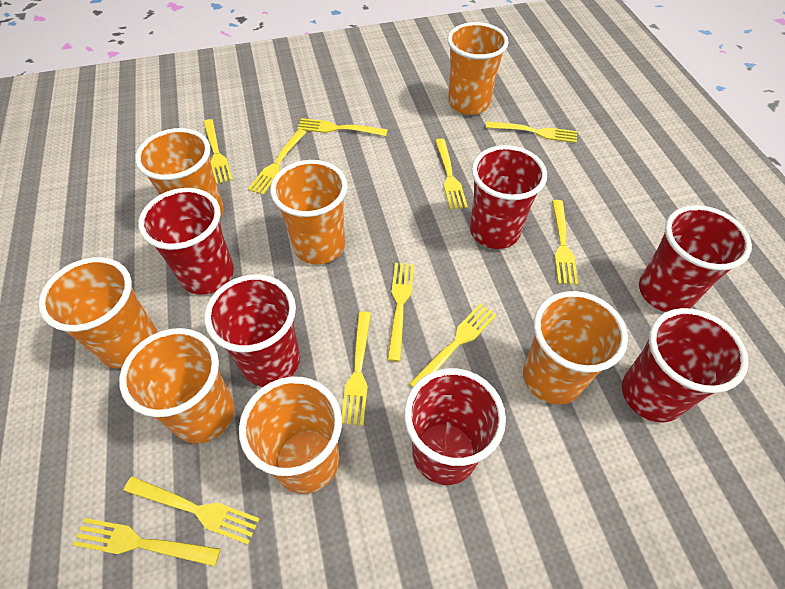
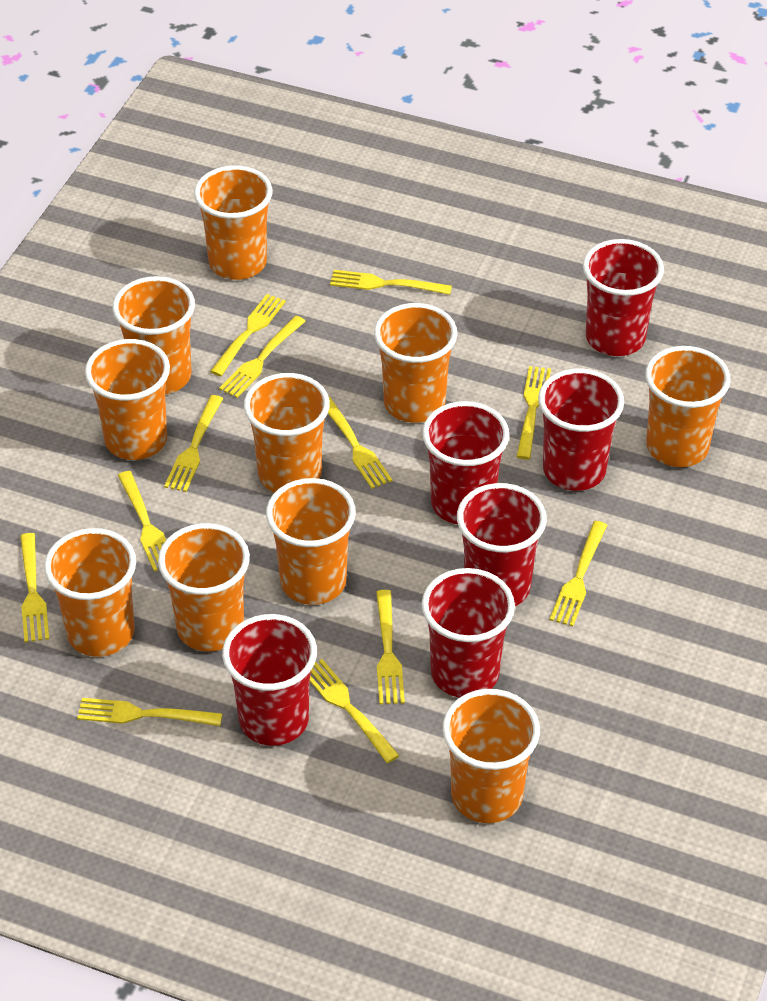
orange cup: [38,257,157,369] [119,328,235,444] [135,128,224,217] [239,377,342,494] [270,160,348,265] [447,22,509,115] [523,291,628,405] = 7 -> [44,528,136,657] [85,339,170,460] [113,276,195,394] [158,523,250,651] [194,166,272,280] [244,373,330,493] [266,478,356,605] [374,303,457,423] [442,689,540,823] [645,346,731,467] = 10
yellow fork: [73,518,220,566] [124,476,260,544] [203,119,233,184] [248,129,306,195] [297,118,388,136] [341,311,371,426] [387,263,414,362] [409,303,497,388] [435,138,468,210] [486,121,577,143] [552,200,578,285] = 11 -> [20,533,49,642] [77,698,222,726] [118,471,166,572] [164,395,223,492] [210,294,286,376] [219,316,306,398] [310,659,400,763] [328,397,392,489] [330,270,452,295] [376,590,405,704] [516,366,551,460] [550,521,607,627] = 12

